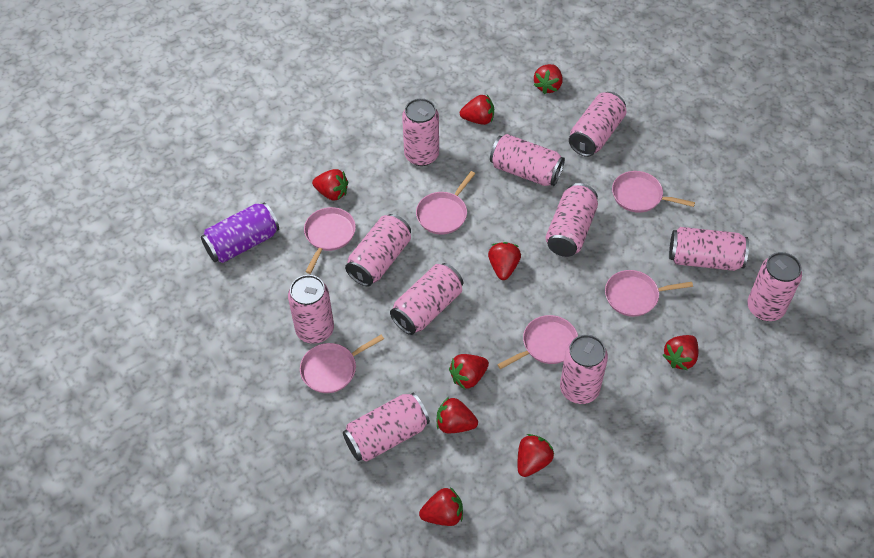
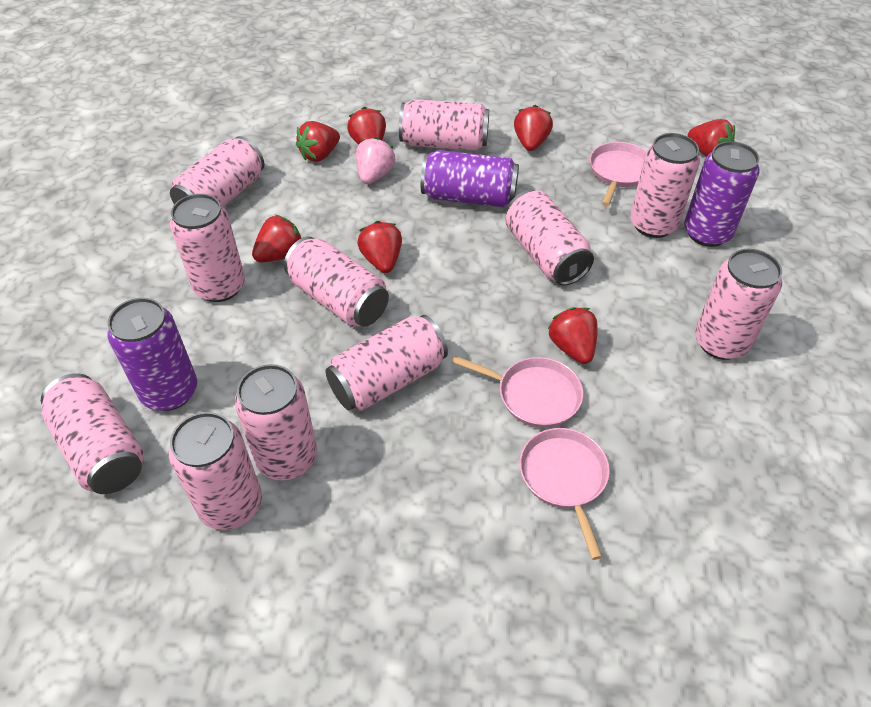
pink pan: [300,335,384,393] [304,207,356,274] [416,171,475,234] [497,315,578,369] [605,270,693,317] [612,171,695,213] = 6 -> [452,356,583,428] [519,428,610,560] [590,142,647,206] = 3
pink strawberry: none = 0 -> [356,137,395,184] = 1
purple can: [201,202,279,263] = 1 -> [107,298,197,411] [421,150,519,207] [684,141,760,247] = 3
red strawberry: [312,169,348,201] [419,487,463,526] [437,397,478,433] [449,354,489,389] [460,95,494,125] [488,242,521,280] [518,434,554,477] [534,64,562,94] [663,335,699,370] = 9 -> [252,215,301,262] [296,121,340,162] [347,107,386,145] [357,221,402,273] [514,105,553,151] [548,307,598,364] [688,119,735,157] = 7

